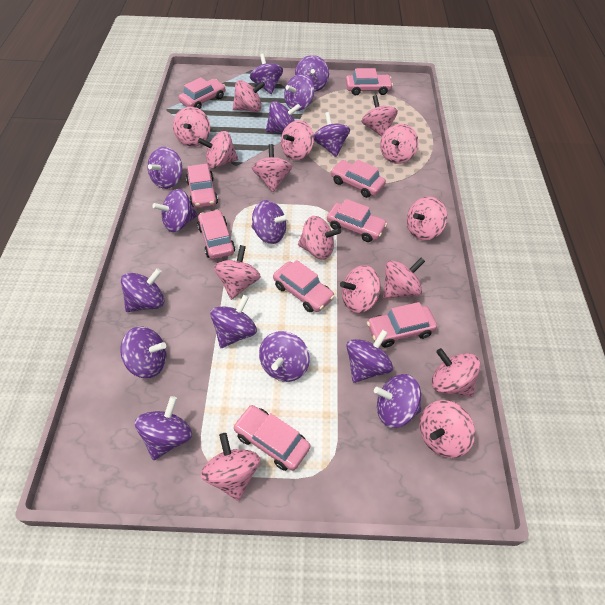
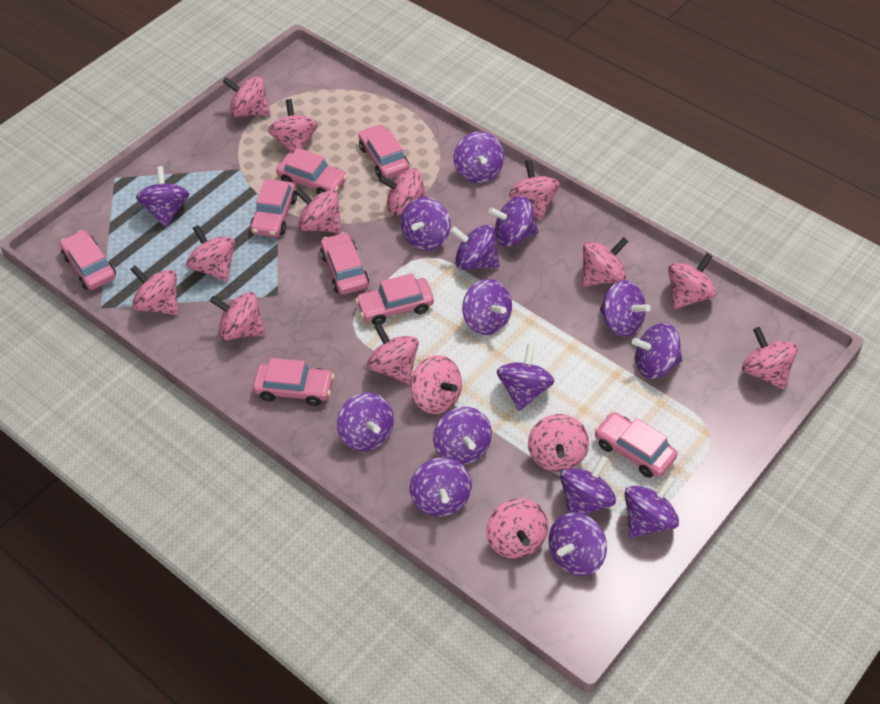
pink car: [179,77,225,109] [186,164,218,208] [197,210,235,259] [233,405,310,471] [273,260,335,312] [327,199,387,242] [330,159,386,198] [346,68,393,95] [367,302,437,348] = 9 -> [60,230,116,290] [250,179,297,237] [253,358,334,406] [276,148,347,194] [320,232,369,295] [355,273,434,325] [358,124,409,179] [595,412,678,478] = 8

